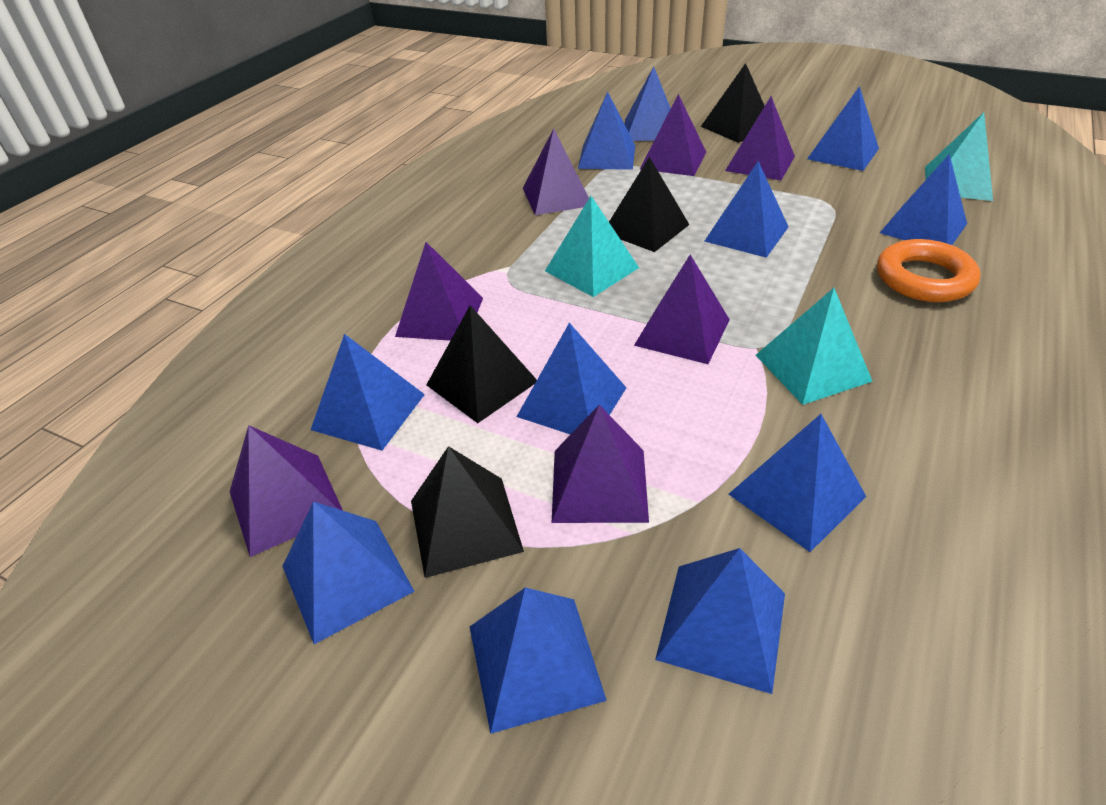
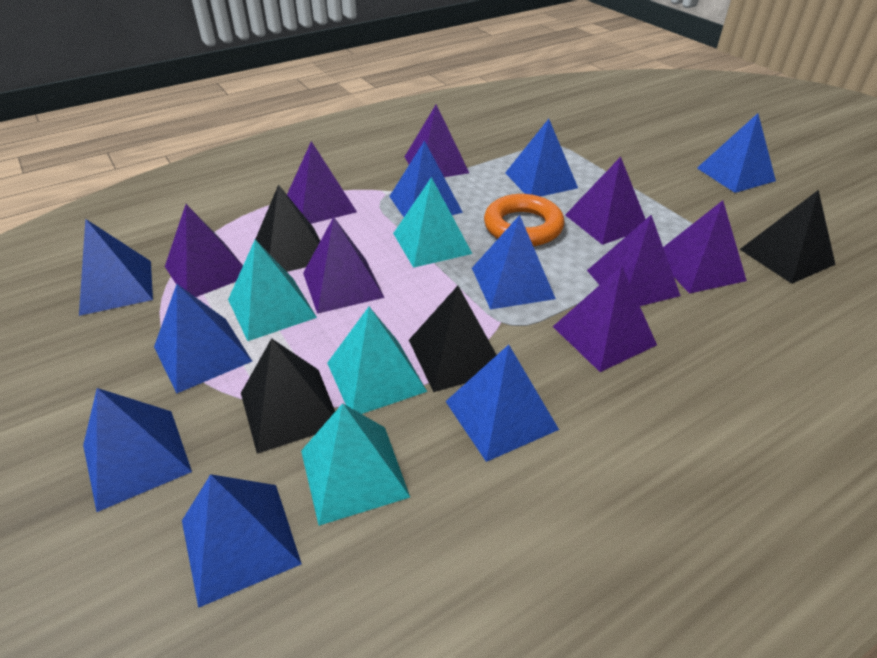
blue pyramid: [283,501,415,644] [311,334,425,451] [470,588,607,734] [517,323,626,435] [578,91,635,170] [625,67,671,141] [655,548,785,694] [705,161,788,258] [729,414,866,552] [807,86,879,171] [880,154,967,245] = 11 -> [79,219,153,316] [83,388,192,512] [154,284,252,393] [182,474,302,608] [389,141,463,217] [445,345,559,462] [472,215,556,310] [505,119,578,197] [697,113,776,193] = 9
purple pyramid: [230,425,343,557] [395,242,483,341] [523,128,589,215] [552,405,649,523] [634,254,730,364] [640,94,706,176] [725,96,795,180] = 7 -> [165,204,243,297] [287,141,357,224] [303,217,384,314] [405,105,469,177] [553,266,657,372] [565,157,646,245] [587,215,681,306] [663,200,747,294] = 8
turquoise pyramid: [545,196,639,297] [756,288,873,405] [925,112,993,201] = 3 -> [228,240,317,341] [301,403,410,526] [327,307,427,414] [393,177,472,268] = 4

